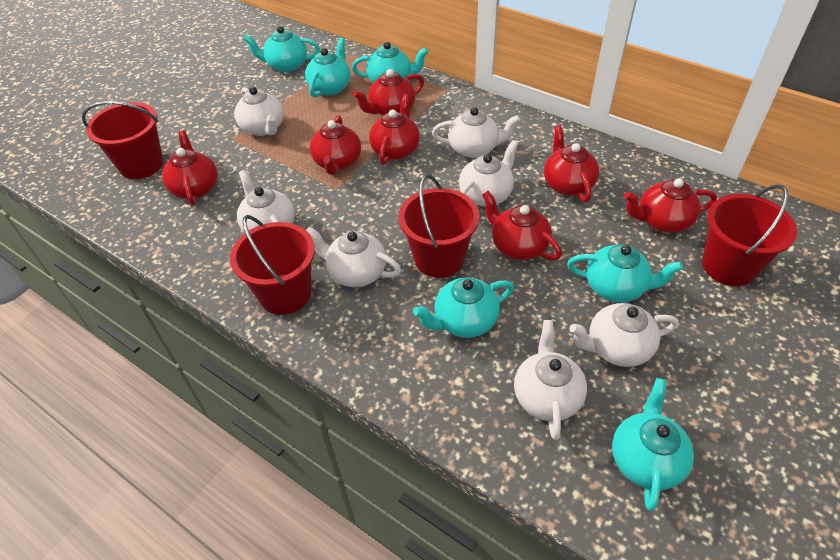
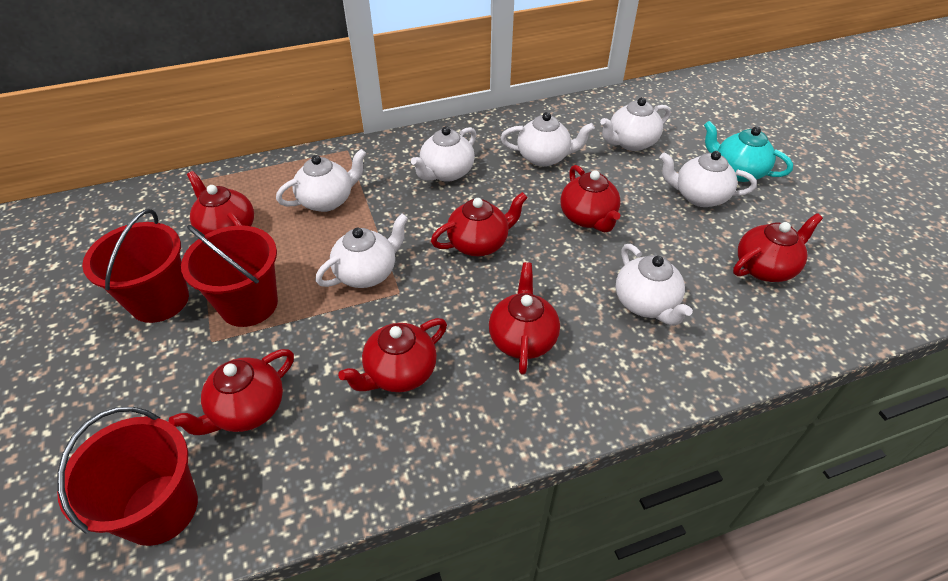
red bucket: [82,101,163,179] [230,215,315,315] [399,174,480,278] [702,184,797,286] = 4 -> [57,407,198,546] [82,209,189,323] [181,225,278,327] = 3
turquoise teapot: [243,26,320,72] [305,37,351,97] [352,42,428,83] [413,277,514,338] [567,244,683,302] [612,378,694,511] = 6 -> [704,121,793,182] = 1

